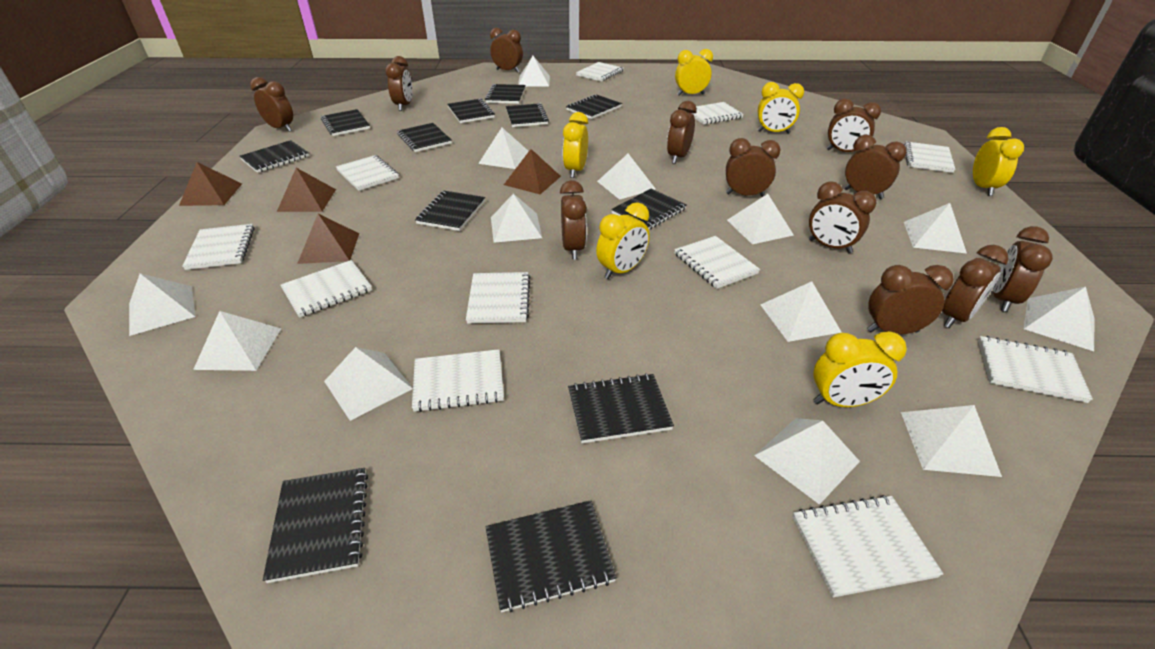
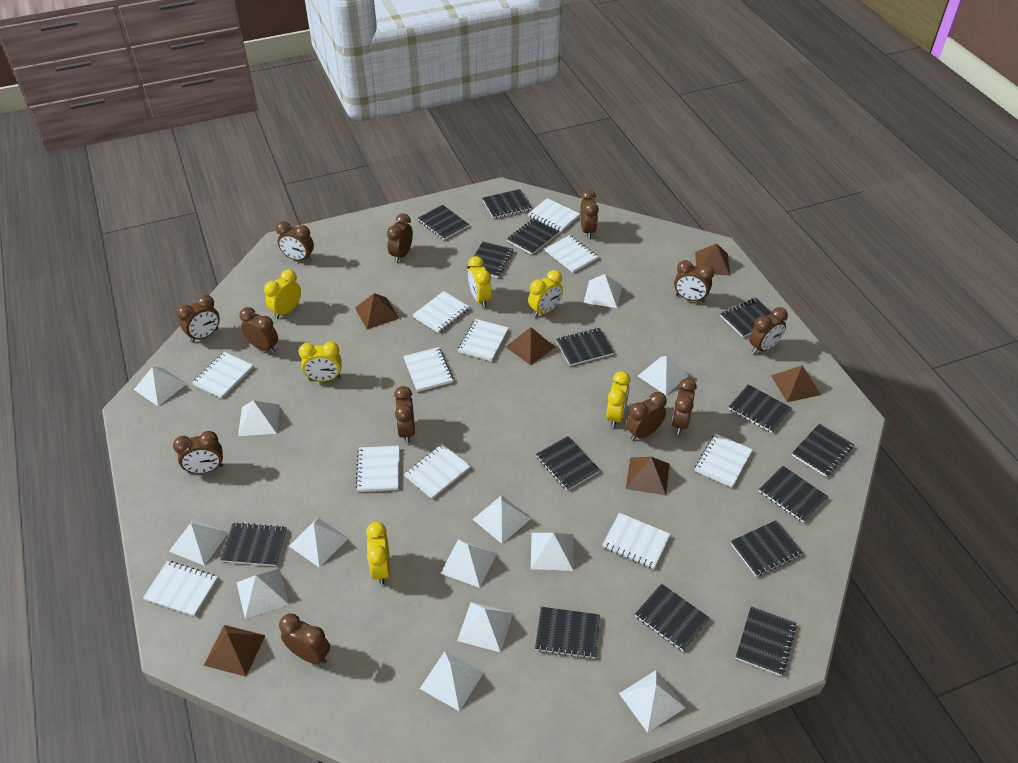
black notebook: [240,140,309,173] [263,468,368,583] [321,109,370,136] [397,123,452,152] [415,191,485,231] [448,98,495,123] [485,84,526,104] [486,500,617,613] [506,103,549,127] [566,94,622,119] [568,373,674,443] [611,189,687,230] = 12 -> [220,522,287,566] [418,205,469,240] [467,242,514,278] [482,189,532,219] [507,218,559,255] [535,607,600,659] [536,436,600,491] [556,328,614,366] [635,583,710,652] [720,298,773,337] [728,384,792,433] [730,520,803,577] [736,606,797,676] [759,466,828,523] [792,423,854,477] = 15
brown pyramid: [179,162,242,206] [277,168,336,212] [297,214,359,264] [504,149,561,194] = 4 -> [204,625,266,677] [355,293,399,329] [506,327,555,365] [626,457,669,495] [695,243,730,275] [771,365,821,402] = 6

